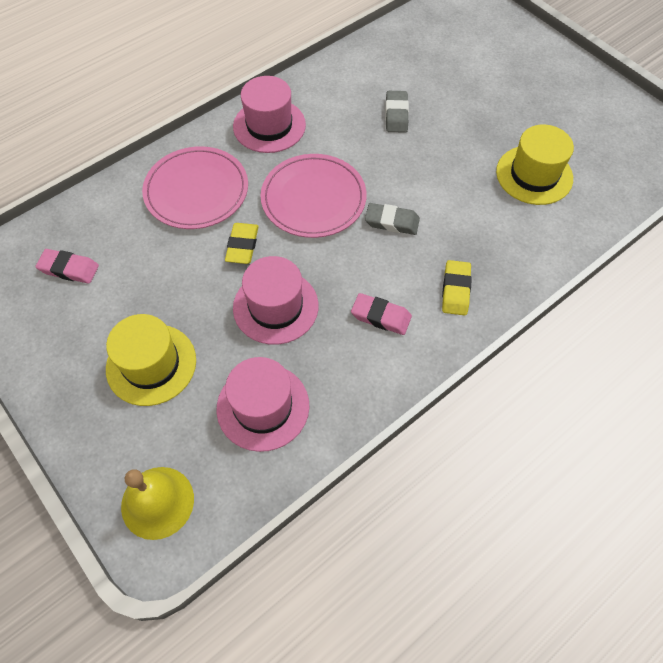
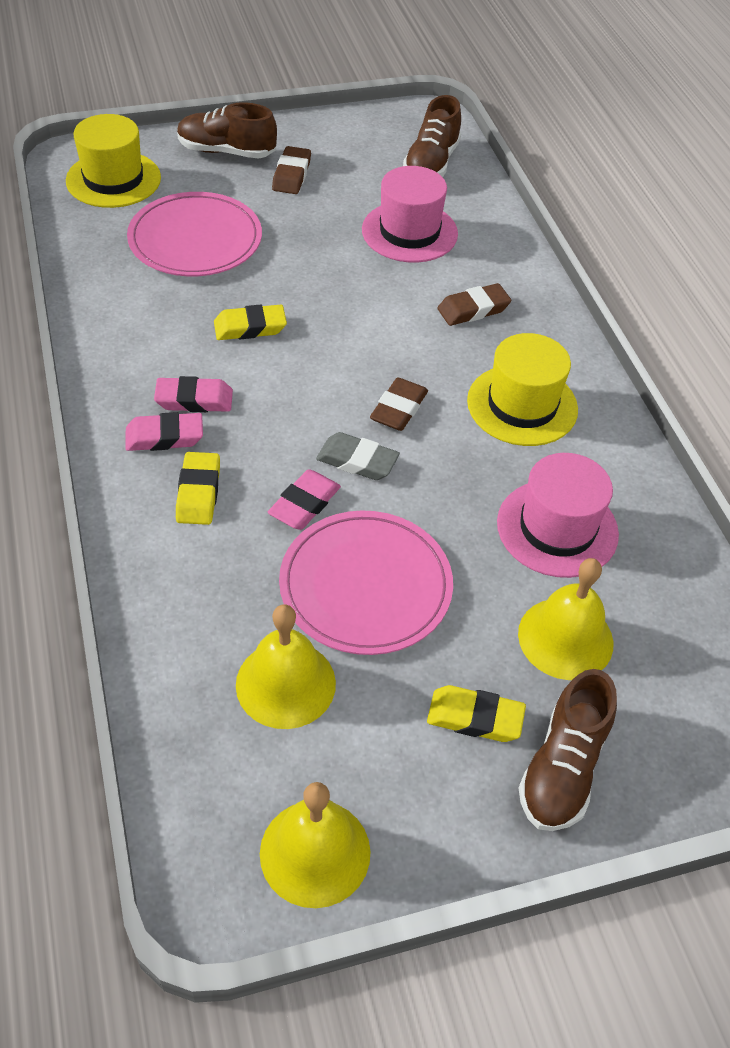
brown eraser: none = 0 -> [272,146,311,194] [370,378,428,431] [438,283,511,326] = 3
brown shoe: none = 0 -> [177,102,277,159] [403,95,461,177] [518,669,617,831] = 3
grey eraser: [365,203,420,235] [385,91,409,133] = 2 -> [316,432,400,480] = 1
pink eraser: [35,249,99,283] [351,293,412,335] = 2 -> [125,412,203,451] [154,376,233,412] [268,469,341,530] = 3
pink hat: [217,357,309,452] [233,76,306,153] [233,256,319,345] = 3 -> [362,166,458,263] [497,453,619,578] = 2
yellow bell: [121,467,194,540] = 1 -> [236,604,336,729] [260,782,371,908] [518,558,613,680] = 3
yellow eraser: [225,223,259,264] [442,260,472,315] = 2 -> [176,452,220,525] [214,305,287,340] [427,685,526,742] = 3

